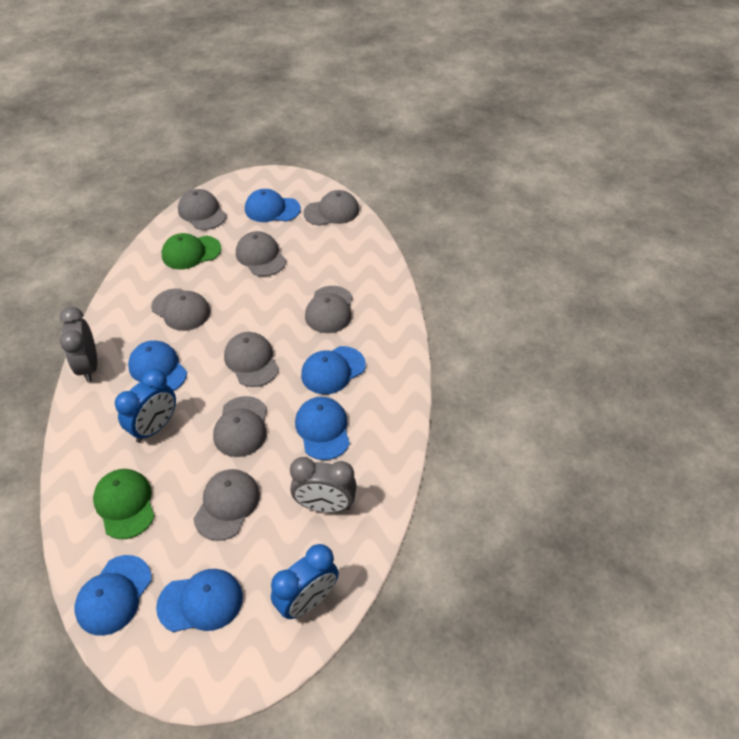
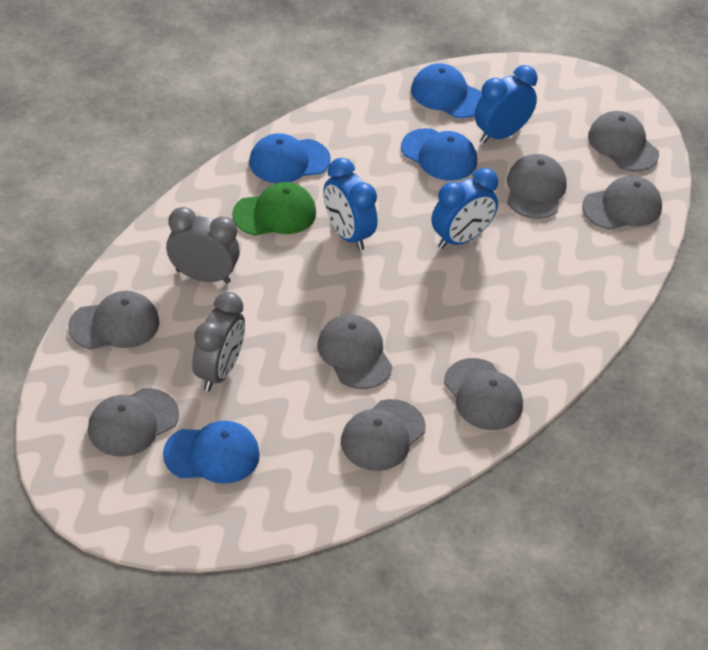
blue cap: [74,555,152,636] [128,340,187,391] [156,569,243,632] [245,189,301,222] [295,397,350,460] [301,346,366,394] = 6 -> [163,421,260,484] [249,133,331,183] [401,128,477,181] [411,63,482,118] = 4
blue clock: [115,369,176,443] [271,544,339,619] = 2 -> [323,158,377,251] [431,168,498,249] [474,65,538,143] = 3
green cap: [93,469,155,539] [162,233,221,269] = 2 -> [232,182,316,236] = 1

